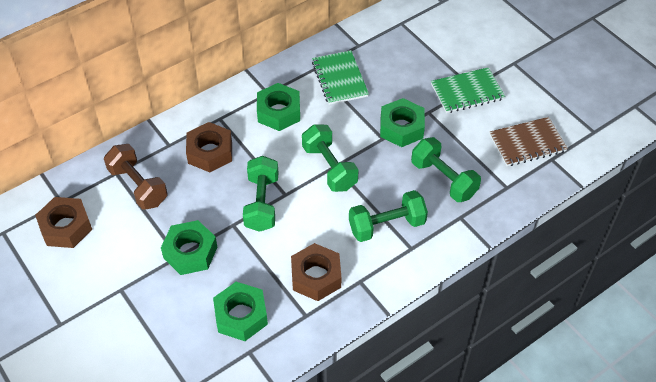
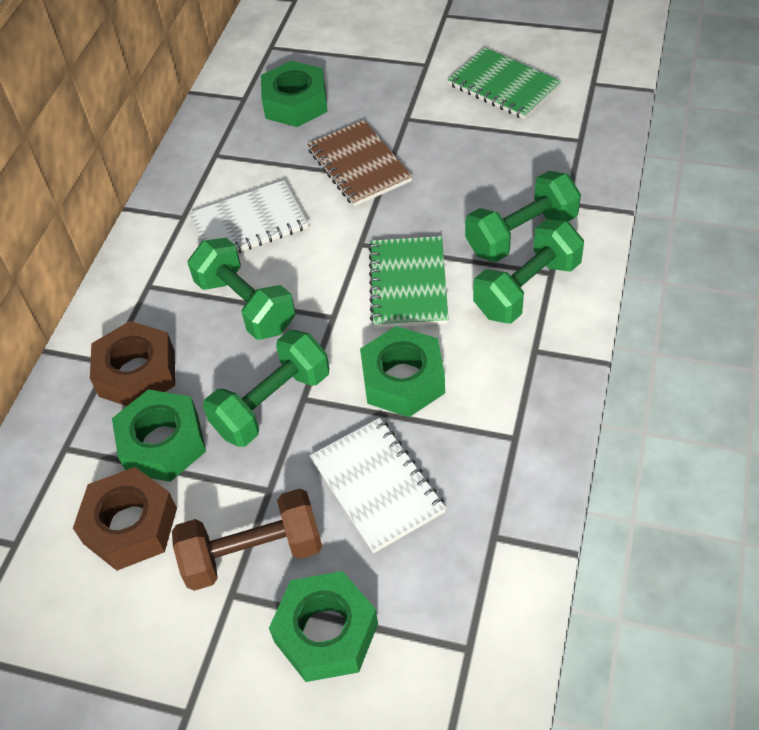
brown nut: [35,197,92,248] [186,122,232,172] [291,243,341,301] = 3 -> [73,467,177,571] [90,321,175,406] = 2
white notebook: none = 0 -> [189,180,308,253] [310,418,446,553] = 2

